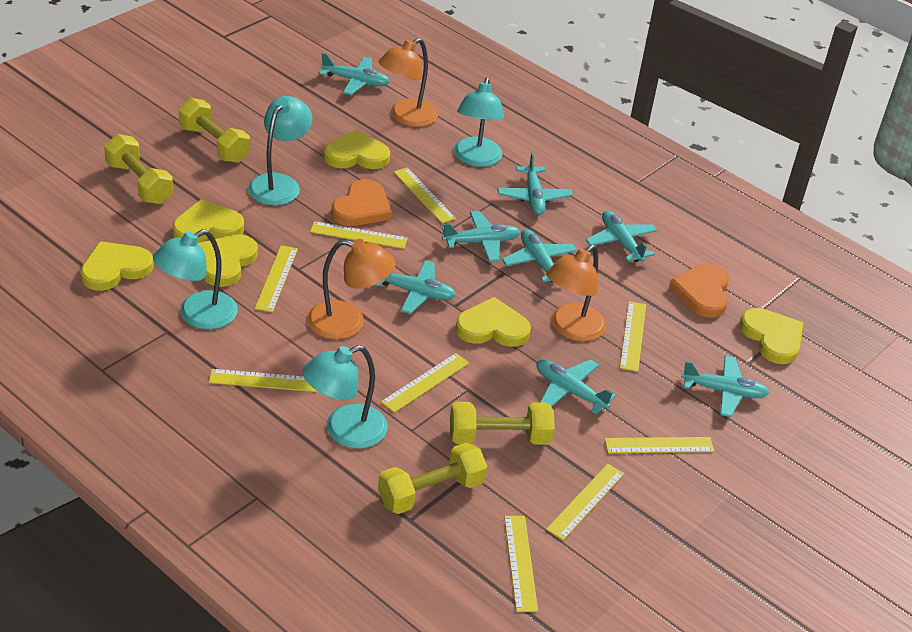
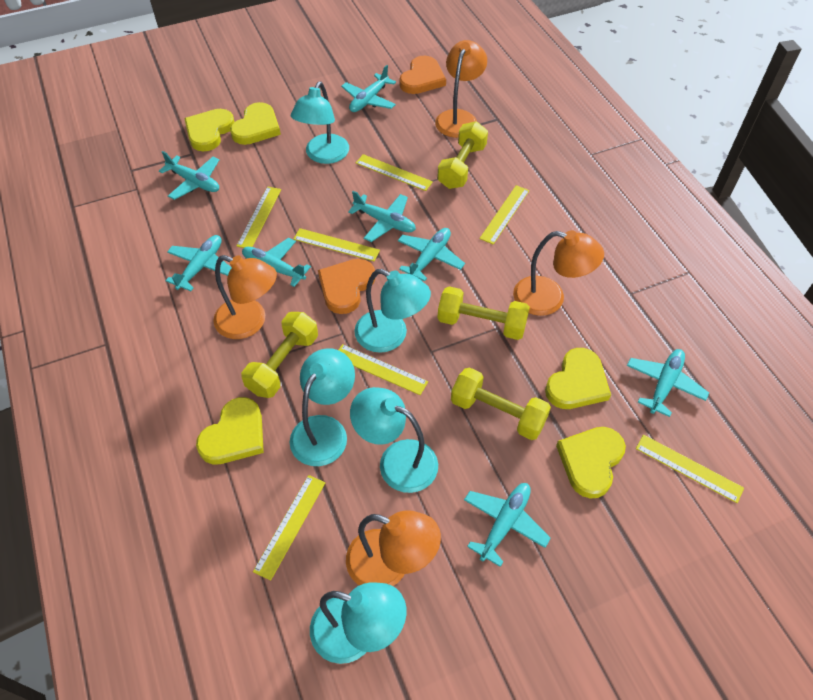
orange lamp: [307,239,396,339] [378,38,438,127] [546,245,606,341] = 3 -> [213,255,277,339] [346,510,441,586] [435,40,487,138] [513,230,604,316] = 4
turquoise lamp: [153,229,238,329] [248,96,313,205] [303,345,388,449] [454,77,504,167] = 4 -> [289,348,355,466] [291,82,349,164] [310,582,406,664] [350,387,438,493] [354,269,431,353] = 5
yellow heart: [80,241,154,291] [173,199,244,243] [197,234,258,287] [324,130,390,169] [455,297,531,347] [740,308,803,364] = 6 -> [184,109,235,151] [196,397,264,465] [230,102,281,145] [545,348,611,409] [556,427,626,499] = 5
yellow ruler: [209,369,318,392] [255,245,298,312] [310,221,408,249] [381,353,469,413] [394,167,456,224] [504,516,538,612] [546,464,624,540] [604,437,714,453] [620,301,646,372] = 9 -> [237,186,281,248] [253,475,326,581] [293,228,380,261] [339,344,428,395] [356,154,433,191] [479,185,529,245] [636,435,744,503] = 7

